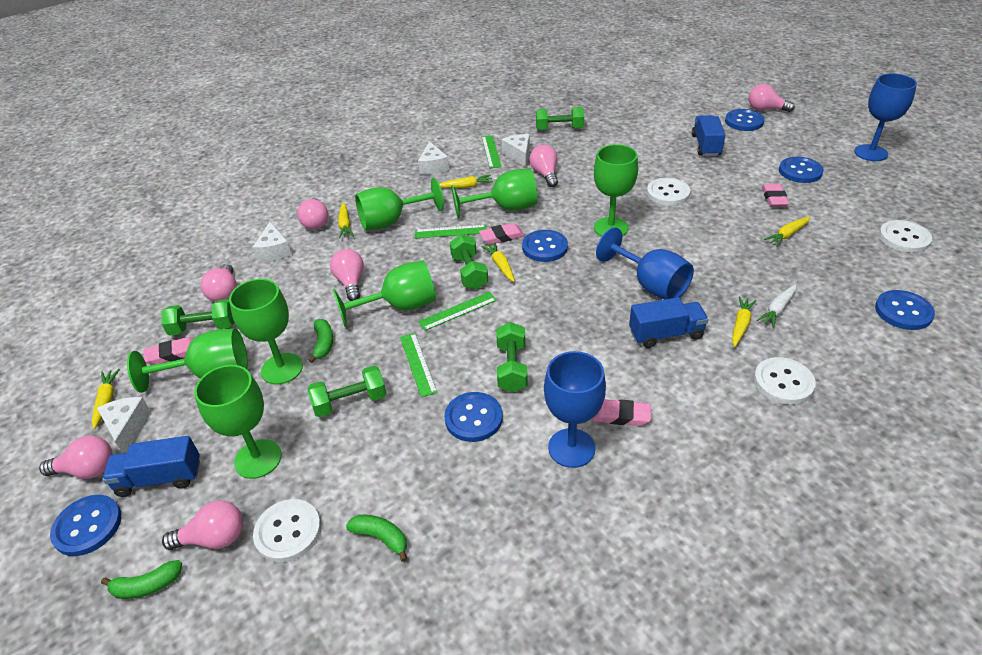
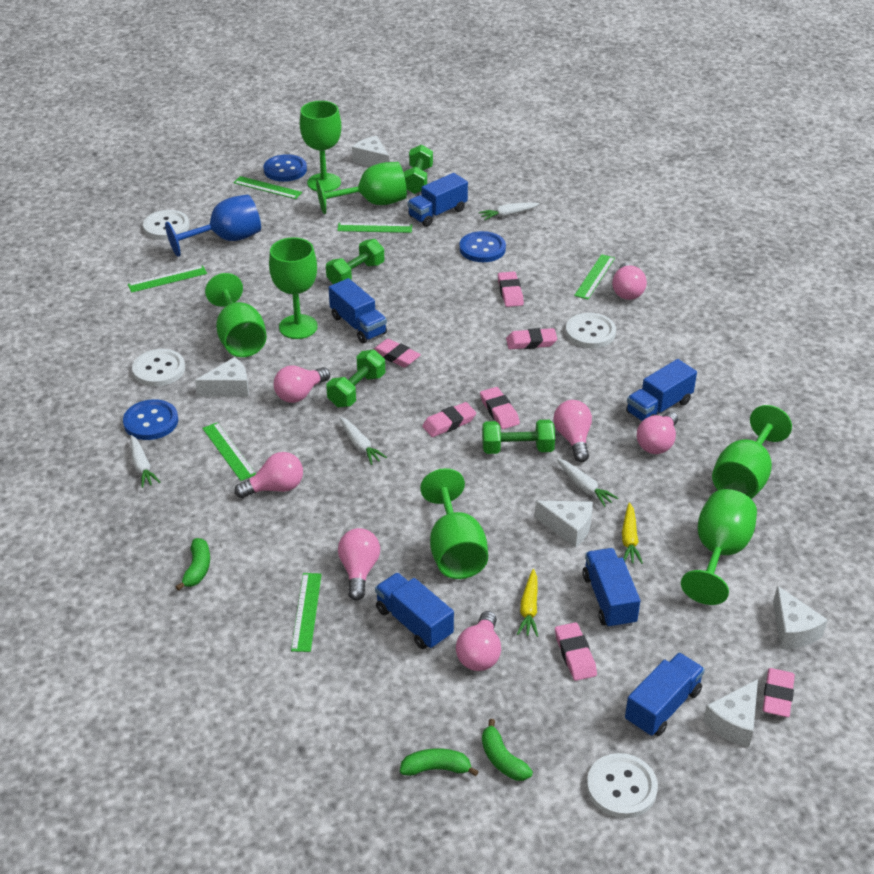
blue button: [50,495,122,556] [444,392,503,442] [522,230,568,262] [725,109,764,131] [779,157,824,183] [875,290,935,330] = 6 -> [123,399,178,440] [264,154,307,182] [459,231,506,262] = 3
blue goblet: [544,351,606,468] [596,227,694,300] [854,74,917,161] = 3 -> [165,195,261,257] = 1
blue truck: [102,436,200,497] [629,297,709,348] [692,115,726,156] = 3 -> [328,278,387,343] [375,573,454,649] [407,173,468,227] [582,548,640,629] [625,653,705,736] [626,359,697,421] = 6
green dumbbell: [161,299,235,336] [308,365,386,418] [450,234,488,289] [496,322,528,392] [536,107,584,130] = 5 -> [326,239,384,284] [326,350,385,407] [404,144,433,194] [482,420,555,454] = 4
green ruler: [400,333,437,397] [415,225,486,238] [418,292,497,331] [482,135,502,168] = 4 -> [128,266,207,293] [202,422,256,481] [234,176,302,199] [291,573,322,652] [337,223,412,233] [574,254,615,300] = 6
pink eraser: [143,337,193,365] [479,223,525,245] [592,399,651,426] [762,184,789,207] = 4 -> [373,339,421,368] [422,402,476,437] [480,387,520,429] [498,271,524,307] [506,328,557,349] [555,622,597,681] [762,668,795,717] = 7
white carrot: [757,284,796,328] = 1 -> [131,435,160,488] [339,417,387,465] [479,202,540,221] [557,458,618,507] = 4
white cheese: [97,397,151,453] [252,222,292,262] [418,141,449,175] [502,134,530,167] = 4 -> [195,357,249,397] [352,136,389,166] [535,501,593,548] [703,679,758,747] [773,586,828,649] = 5
yellow carrot: [92,369,120,429] [338,203,354,238] [440,175,493,188] [481,242,515,282] [732,296,756,347] [764,217,810,246] = 6 -> [517,569,538,637] [622,502,643,564] = 2

